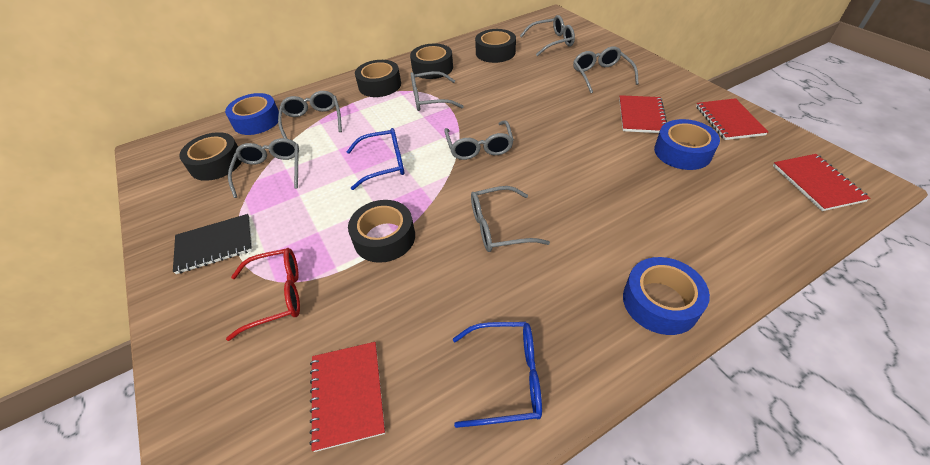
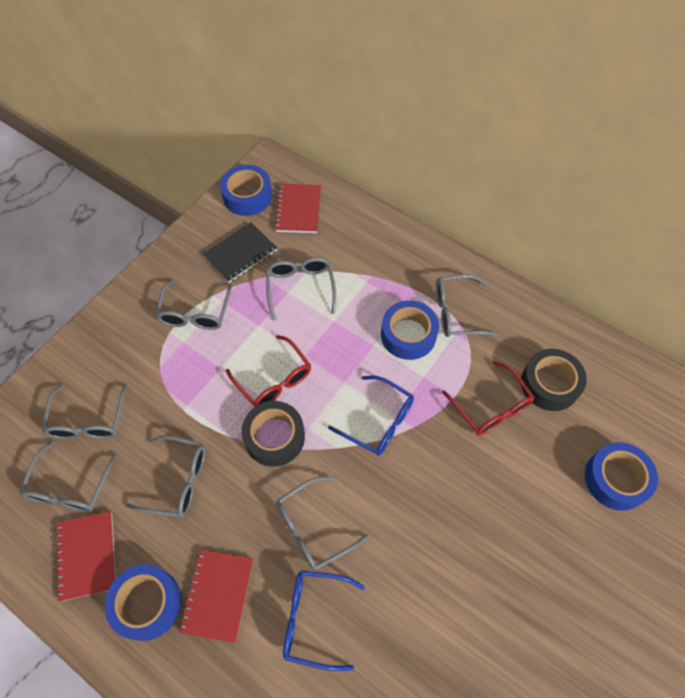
black tape: [179,132,242,181] [348,200,415,263] [355,60,401,97] [410,44,453,79] [475,29,516,63] = 5 -> [242,401,305,467] [521,349,587,411] = 2
blue tape: [225,93,279,135] [623,257,710,335] [654,119,720,170] = 3 -> [105,564,181,641] [220,165,272,216] [381,300,439,360] [585,442,658,511] = 4
red glasses: [226,248,300,341] = 1 -> [226,335,311,407] [442,361,535,436] = 2
red notebook: [310,342,385,452] [619,95,667,133] [696,98,768,140] [773,154,870,211] = 4 -> [55,511,116,602] [179,550,253,643] [274,184,321,233] = 3

